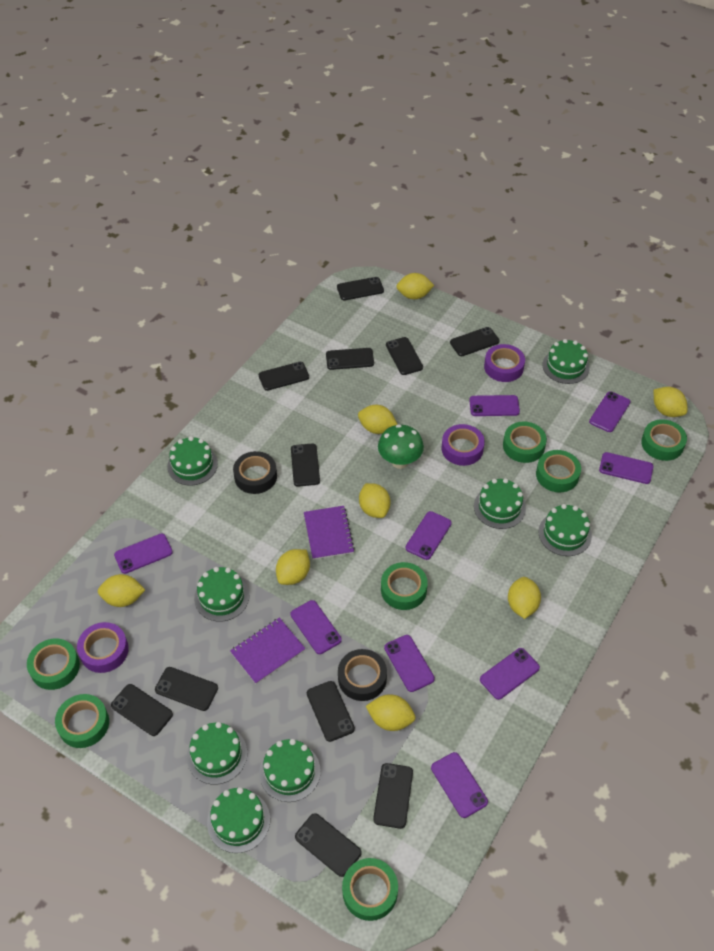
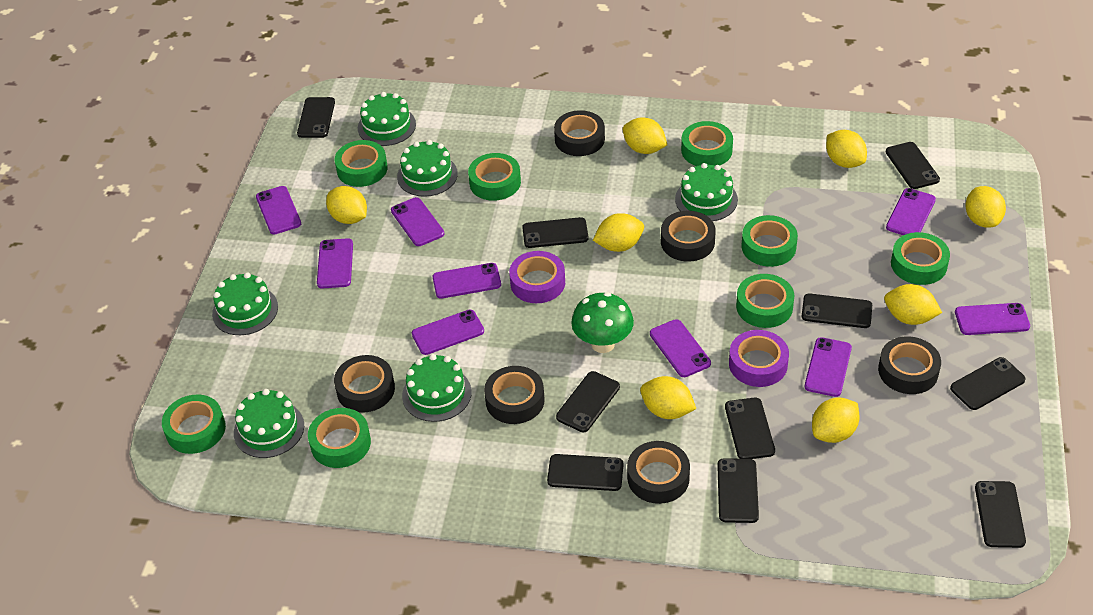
black phone: [111,684,173,736] [155,667,218,711] [259,362,309,391] [291,444,320,487] [295,813,362,877] [307,681,355,742] [326,348,374,370] [337,277,384,301] [373,763,413,829] [386,337,423,375] [450,327,500,356] = 11 -> [297,97,335,138] [522,217,588,248] [547,454,623,491] [556,371,620,432] [717,458,759,523] [725,398,775,459] [802,293,872,328] [886,142,940,189] [950,357,1026,410] [975,481,1026,548] = 10
black tape: [233,451,277,494] [338,649,387,701] = 2 -> [334,355,395,413] [484,366,545,424] [554,110,605,156] [627,441,690,504] [661,211,716,261] [878,336,941,394] = 6
green cake: [167,436,218,486] [187,722,247,785] [194,567,249,622] [207,787,270,853] [259,739,321,802] [474,478,526,529] [539,504,592,556] [542,339,590,384] = 8 -> [212,272,278,335] [234,389,304,458] [358,92,416,146] [397,140,458,197] [402,354,472,422] [675,163,738,221] = 6
green tape: [27,638,80,690] [55,694,109,748] [342,858,398,921] [381,562,428,610] [503,421,547,463] [536,450,581,493] [641,419,687,461] = 7 -> [162,395,226,454] [308,408,371,468] [334,140,388,187] [468,153,521,201] [681,121,733,166] [736,274,795,328] [742,215,798,267] [891,232,950,285] = 8
purple notebook: [230,618,306,684] [304,506,355,560] = 2 -> none = 0
purple tape: [77,622,129,673] [441,424,485,466] [484,344,525,382] = 3 -> [509,251,565,303] [729,330,789,387] = 2

